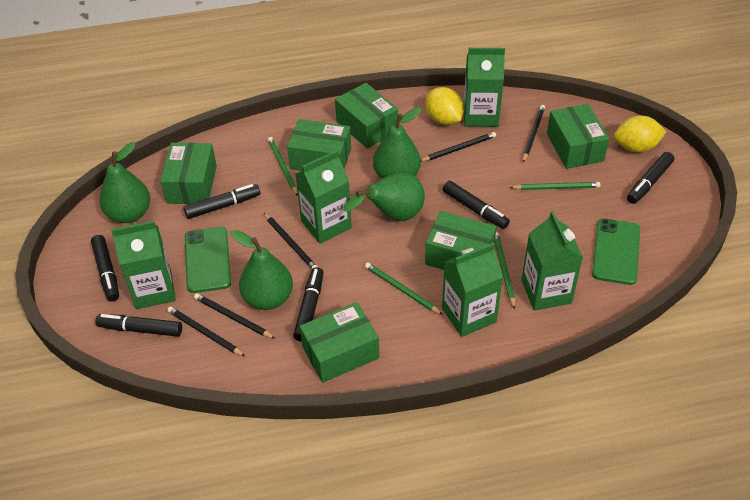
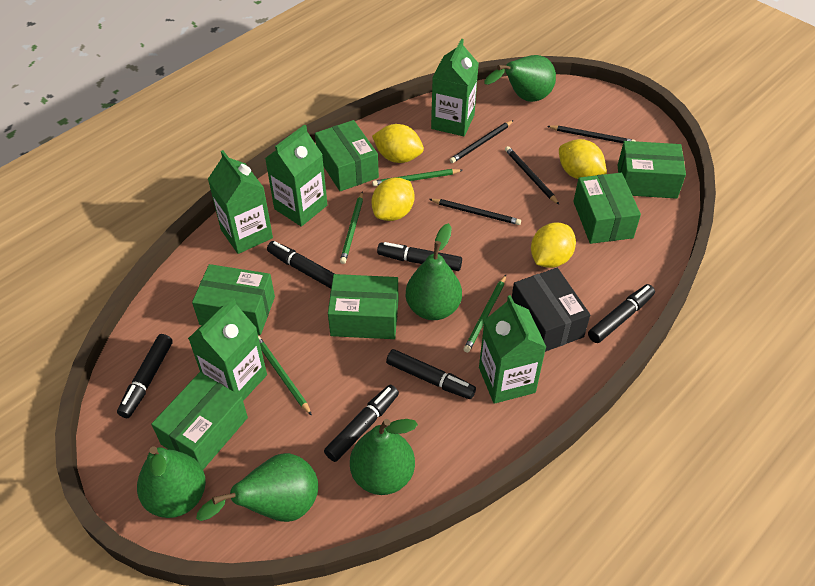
black box: none = 0 -> [512,268,590,352] = 1
black pencil: [167,306,245,356] [194,293,275,339] [264,213,318,269] [421,132,496,162] [523,105,545,162] = 5 -> [429,199,521,225] [450,120,514,163] [505,146,559,205] [547,126,636,143] = 4
green pear: [100,142,150,223] [231,230,293,310] [344,172,425,221] [373,107,422,179] = 4 -> [137,446,206,518] [196,453,318,522] [350,419,418,495] [406,223,462,320] [484,55,556,102] = 5
green phone: [185,227,231,293] [592,218,640,285] = 2 -> none = 0
yellow lemon: [426,87,464,125] [614,116,666,153] = 2 -> [372,124,424,163] [372,178,414,221] [531,222,576,268] [559,139,607,179] = 4

